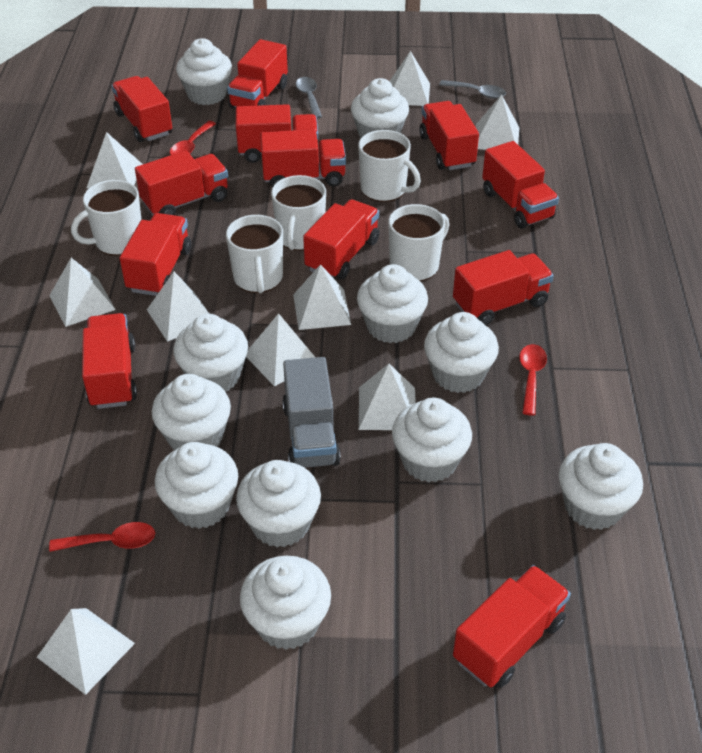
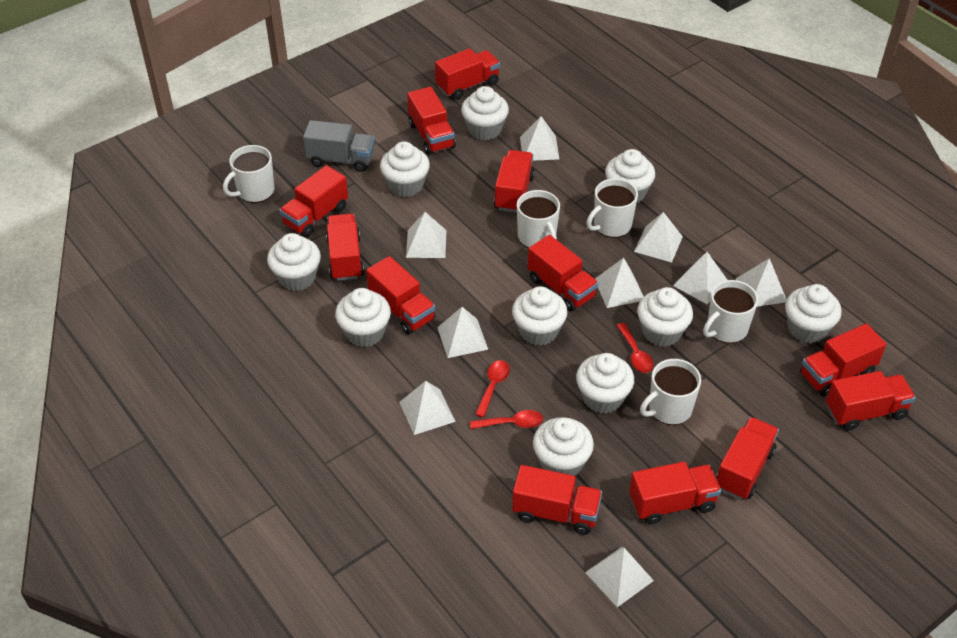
grey spoon: [296,77,322,119] [439,80,506,99] = 2 -> none = 0
white cupcake: [152,374,231,450] [155,442,238,529] [173,314,248,391] [176,38,232,105] [236,460,321,547] [240,556,331,650] [351,78,409,138] [357,264,428,343] [392,397,472,483] [424,312,499,393] [559,443,643,530] = 11 -> [267,233,321,291] [335,288,391,347] [380,141,430,197] [461,86,509,140] [512,286,568,346] [533,417,594,476] [576,353,634,413] [605,149,655,203] [637,287,693,346] [785,284,842,343] = 10

